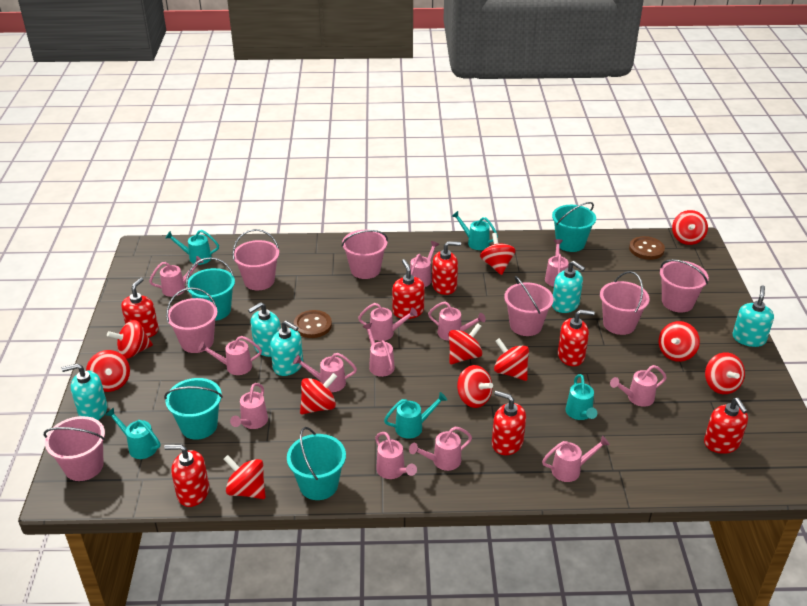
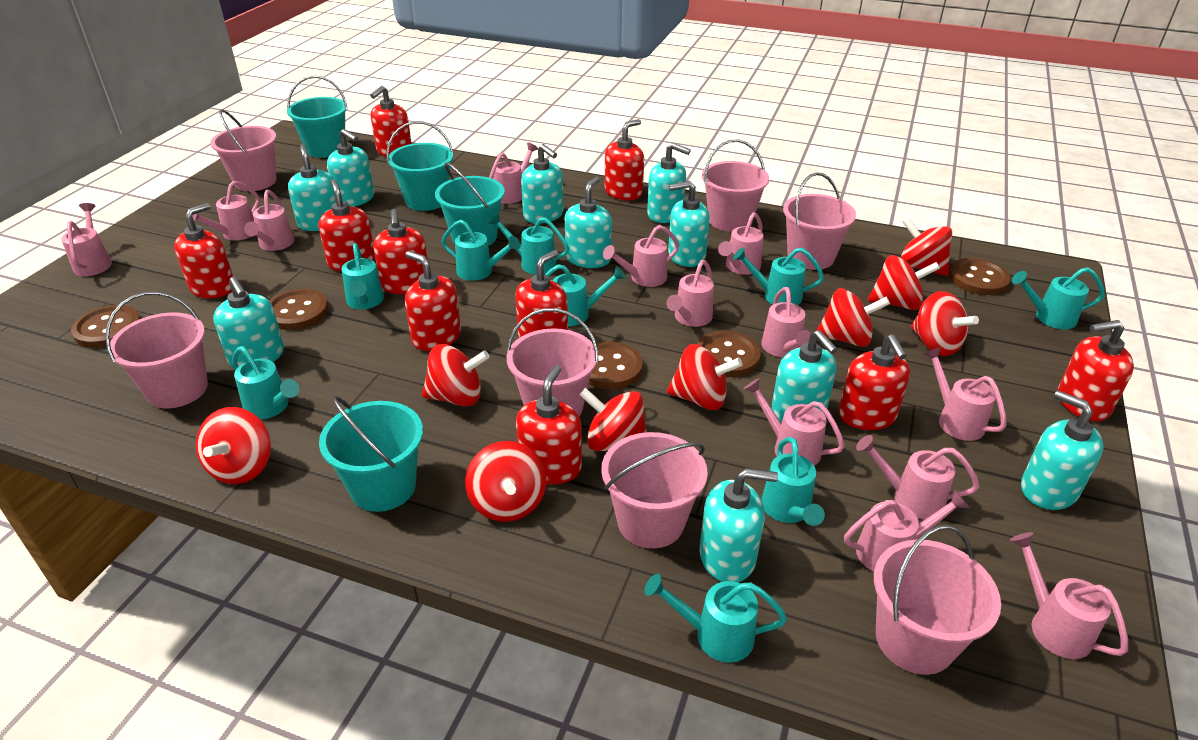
brown button: [294,310,332,338] [629,236,665,260] = 2 -> [71,305,141,348] [270,289,328,330] [589,342,643,389] [697,331,761,377] [949,258,1011,295] = 5
red soap dispenser: [121,277,159,338] [164,444,209,507] [392,259,425,319] [432,241,461,295] [492,391,526,455] [558,310,595,366] [704,398,748,454] = 7 -> [174,203,233,298] [319,179,375,271] [370,86,412,157] [373,209,428,294] [405,251,461,351] [515,250,568,338] [516,365,582,484] [605,119,644,200] [839,334,910,430] [1058,320,1134,421] = 10
red spinning top: [86,350,130,392] [107,320,153,359] [224,455,266,499] [300,373,337,414] [448,323,482,364] [457,365,493,408] [480,233,516,275] [494,338,529,381] [659,321,700,362] [672,210,708,245] [705,352,745,394] = 11 -> [196,407,271,484] [422,344,490,407] [465,441,547,522] [579,388,647,451] [667,344,743,410] [817,288,890,347] [868,255,940,310] [901,217,952,276] [911,291,979,356] = 9
turquoise soap dispenser: [62,363,107,420] [248,302,281,357] [270,320,303,376] [552,261,585,313] [733,285,774,347] = 5 -> [213,277,284,368] [288,144,336,231] [327,129,374,206] [521,144,564,223] [565,177,612,268] [647,143,691,223] [668,181,710,267] [699,468,778,582] [771,330,837,423] [1021,390,1104,510] = 10
turquoise watering can: [105,407,160,459] [165,230,219,265] [384,392,447,439] [452,211,498,250] [566,374,597,420] = 5 -> [232,346,299,419] [342,243,384,309] [441,220,520,281] [489,213,569,274] [545,264,626,326] [644,574,787,663] [733,248,824,305] [761,437,825,526] [1012,267,1105,329] = 9

